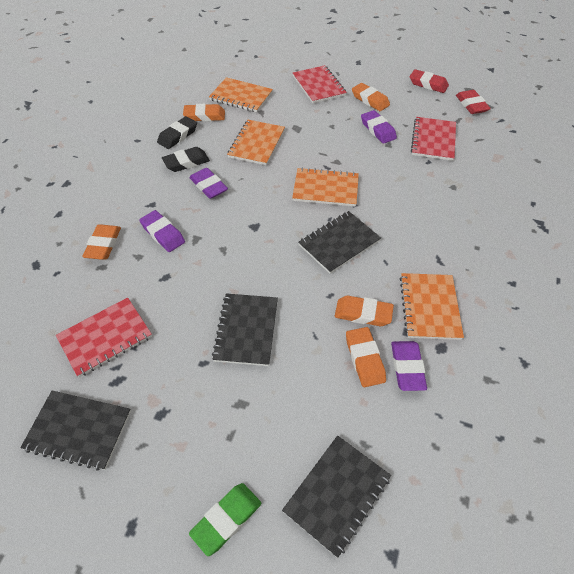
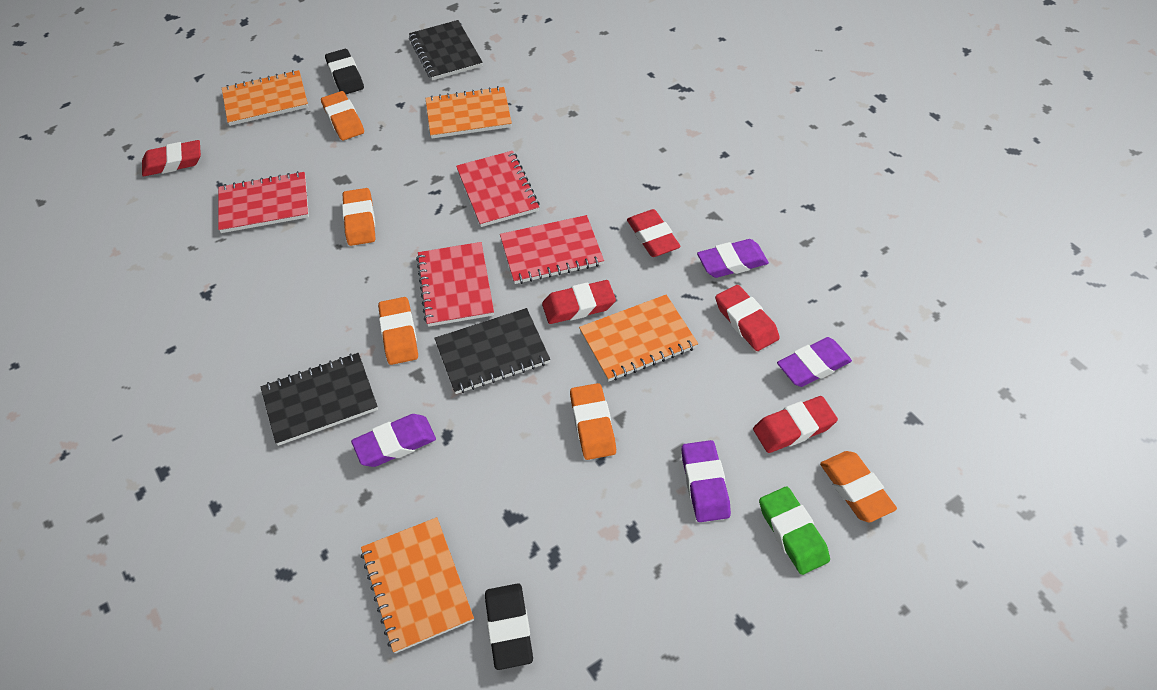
black notebook: [20,390,131,470] [212,293,278,366] [282,436,391,558] [298,211,381,274] = 4 -> [261,353,378,446] [409,20,483,80] [434,308,550,394] = 3
red eraser: [410,69,449,93] [456,90,491,114] = 2 -> [142,140,201,176] [542,280,616,324] [627,209,681,257] [715,285,780,351] [753,396,838,453] = 5
red notebook: [56,297,152,377] [293,65,347,103] [411,117,456,161] = 3 -> [218,171,309,233] [416,242,494,327] [456,151,540,227] [500,215,604,284] = 4

